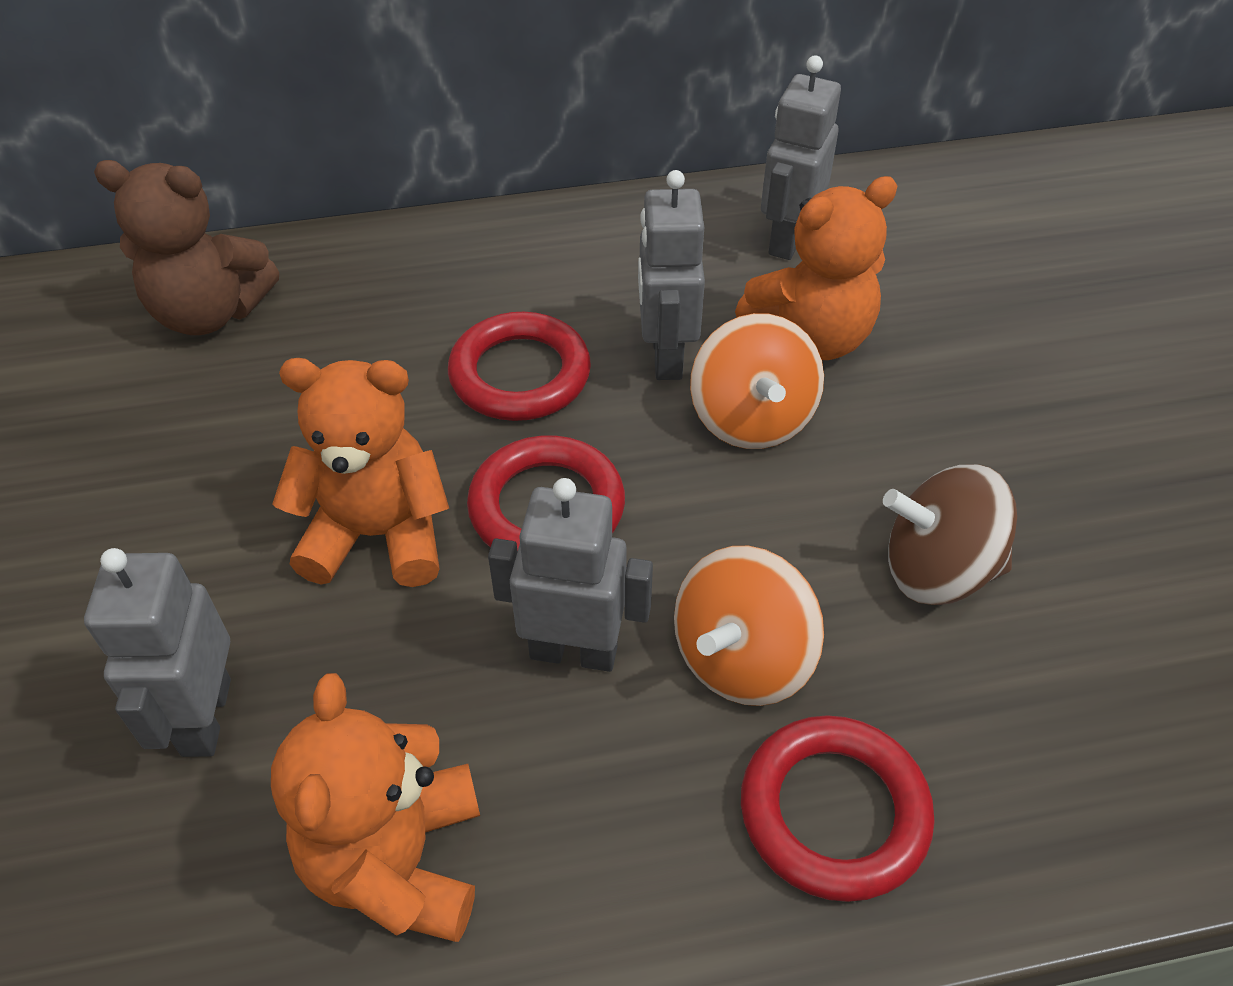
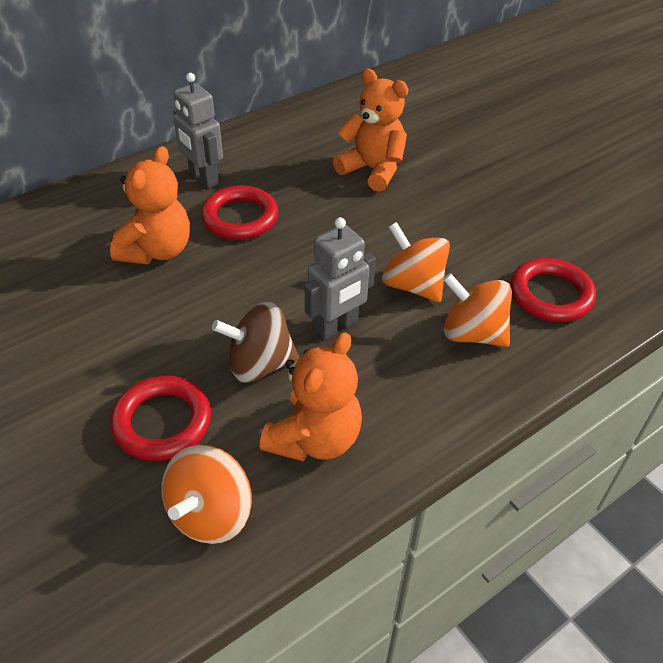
brown teddy bear: [94,160,279,335] = 1 -> none = 0
grey robot: [84,548,231,757] [488,478,653,672] [638,170,705,380] [761,55,841,260] = 4 -> [173,73,223,188] [305,217,376,340] = 2
orange spinning top: [674,546,824,706] [690,313,824,449] = 2 -> [161,445,252,544] [382,222,450,302] [443,273,512,347] = 3

